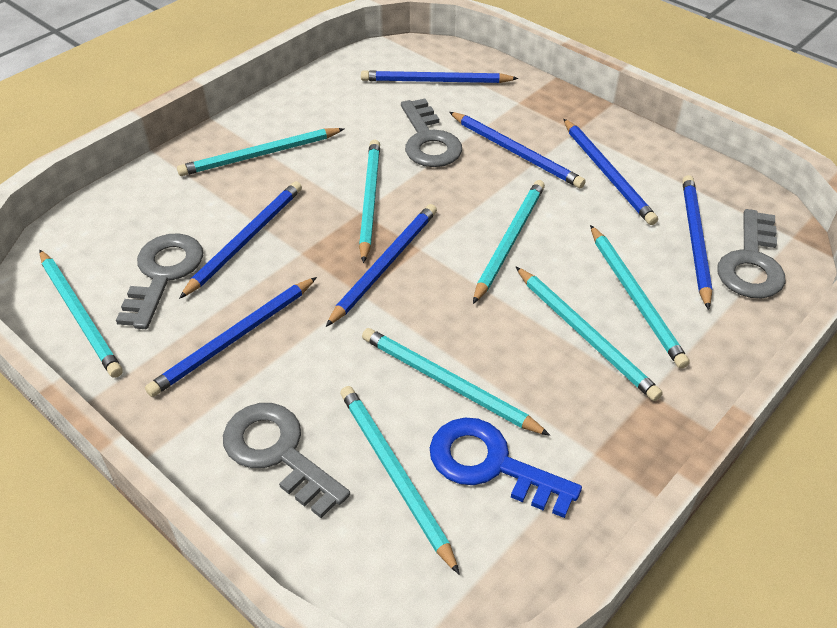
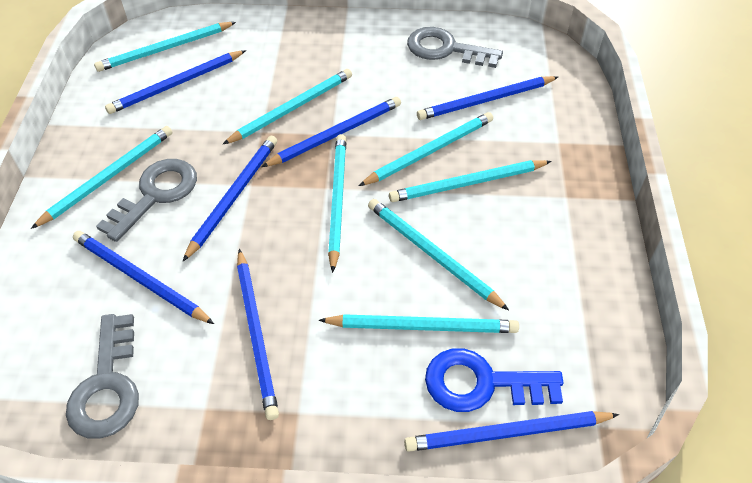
grey key: [116,233,203,329] [223,403,350,518] [401,99,462,167] [717,209,785,298] = 4 -> [66,314,139,439] [96,159,197,242] [407,27,503,68] = 3

